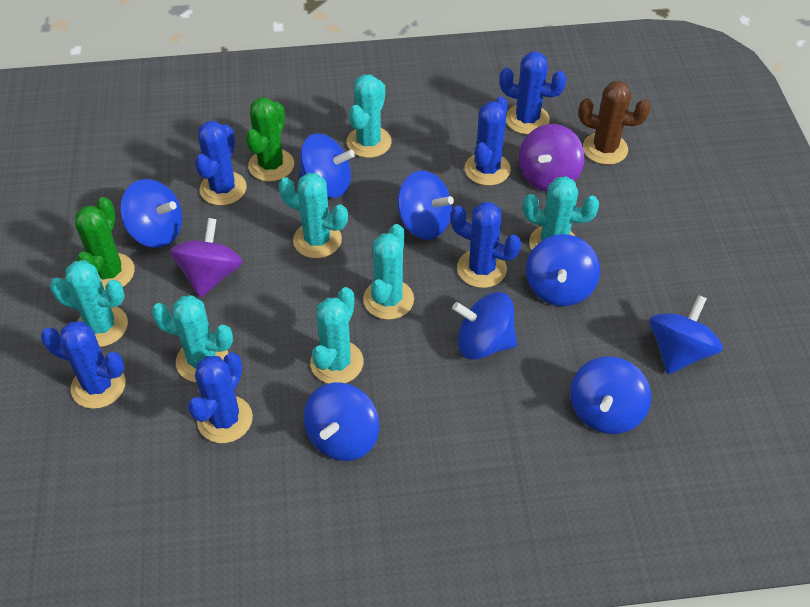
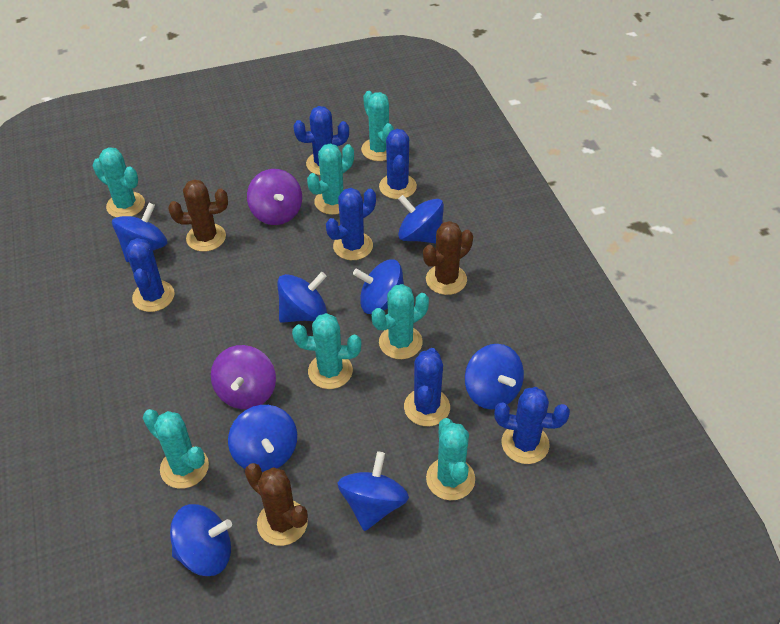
brown cactus: [578,81,650,165] = 1 -> [168,179,228,252] [245,463,308,546] [423,221,473,295] = 3
green cactus: [75,197,135,290] [246,97,294,182] = 2 -> none = 0

